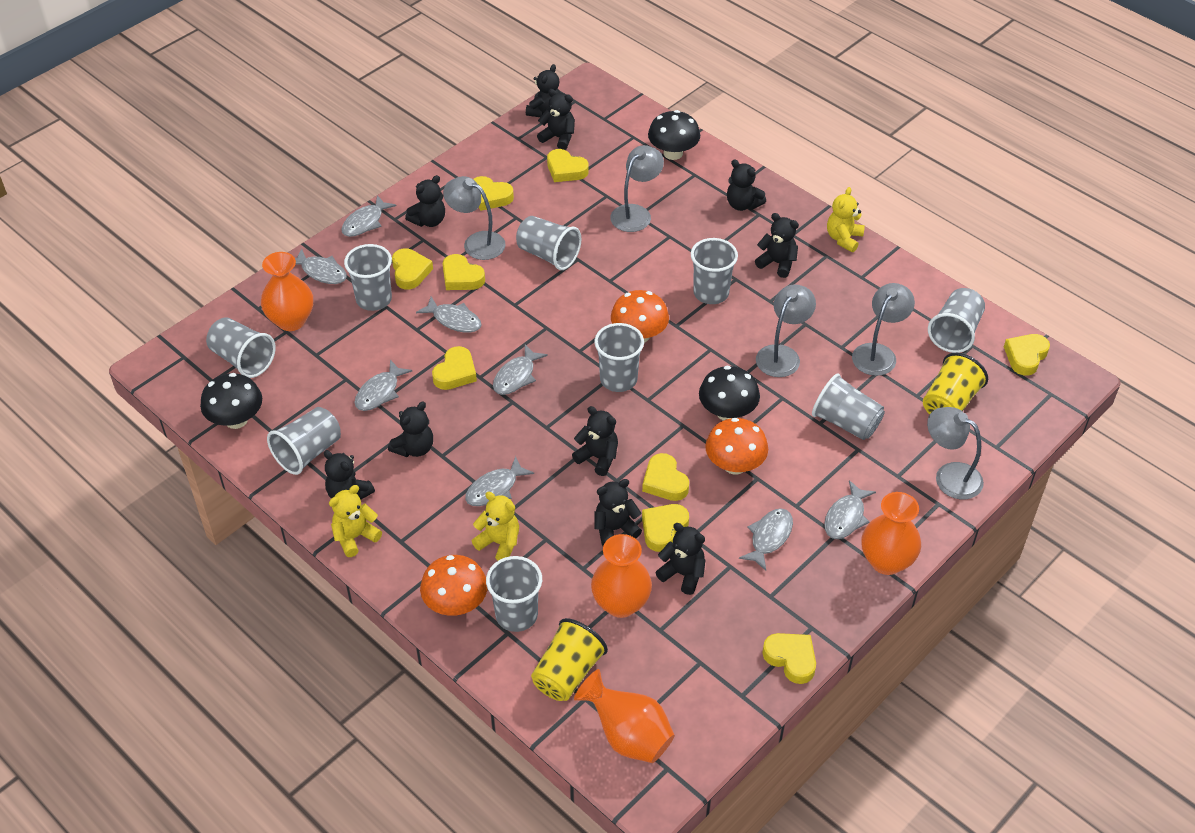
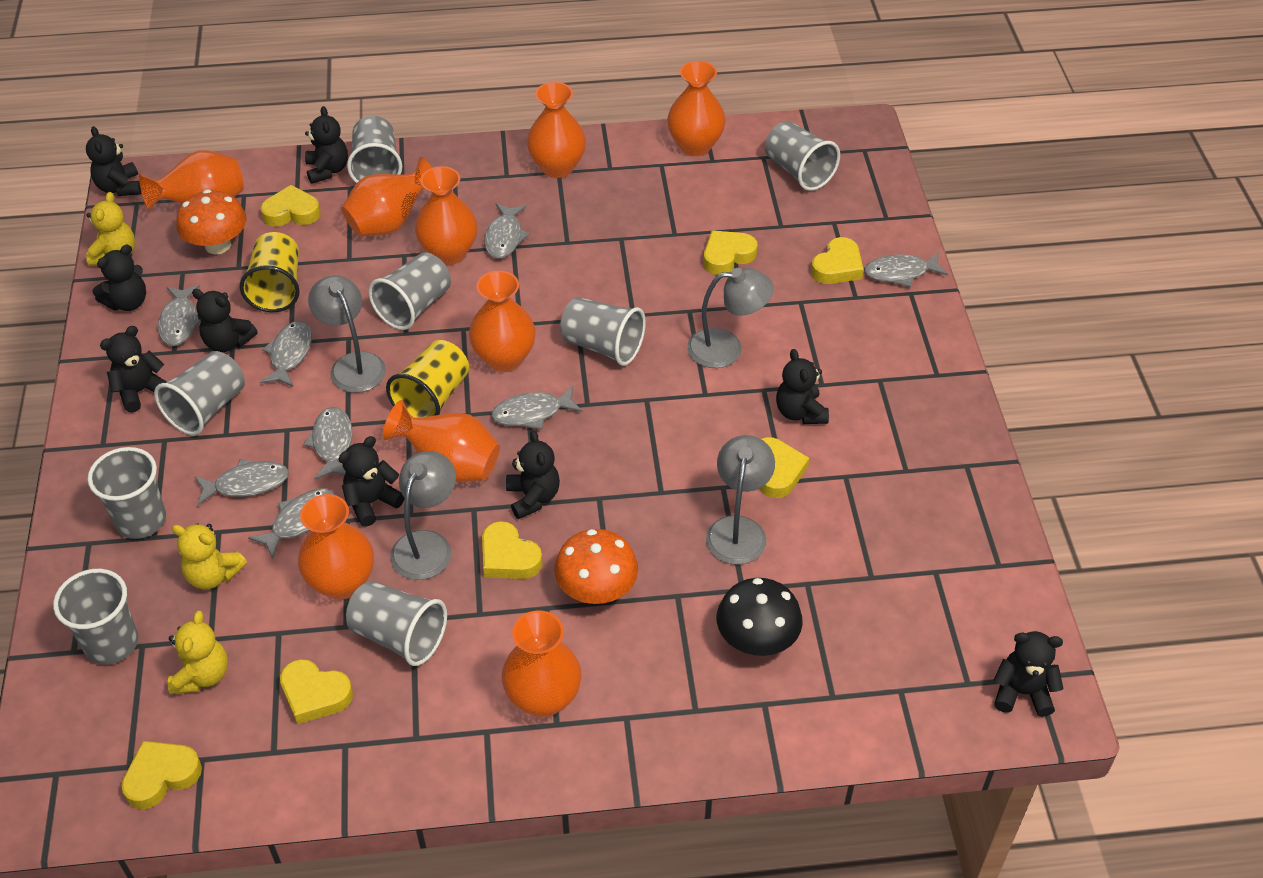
black mushroom: [200,373,262,429] [648,110,700,160] [699,366,760,421] = 3 -> [717,578,803,656] = 1
black teddy bear: [324,450,375,500] [388,401,433,457] [405,175,445,227] [526,64,560,117] [537,89,575,150] [572,406,618,476] [594,479,642,546] [655,523,706,595] [727,159,766,211] [755,213,799,278] = 10 -> [86,126,142,196] [93,245,146,311] [100,326,167,413] [192,289,258,352] [305,106,348,184] [338,436,405,527] [506,430,560,519] [776,349,829,424] [994,631,1064,717] = 9
grey cup: [206,317,276,378] [267,407,341,475] [344,244,392,311] [486,556,542,632] [516,216,581,270] [594,323,644,392] [691,238,738,304] [812,374,885,440] [928,288,985,353] = 9 -> [53,569,138,665] [88,447,166,539] [154,351,245,435] [346,581,447,666] [347,116,402,183] [368,252,451,330] [560,297,646,366] [765,121,840,191] = 8
grey lamp: [443,176,506,260] [610,145,664,232] [756,284,816,377] [852,283,915,376] [927,407,984,499] = 5 -> [308,275,386,393] [390,451,456,580] [687,268,774,368] [706,435,775,565] = 4
orange mushroom: [420,555,487,616] [611,290,669,343] [705,418,768,475] = 3 -> [176,189,247,254] [554,529,638,604] = 2
orange vase: [261,252,313,331] [574,669,675,763] [591,534,652,618] [861,492,921,575] = 4 -> [139,150,243,211] [298,494,374,600] [342,157,432,236] [383,400,500,482] [415,166,478,265] [469,271,536,372] [502,610,581,717] [527,82,586,178] [667,61,726,156] = 9
yellow heart: [392,248,433,289] [432,346,477,390] [442,254,485,290] [473,176,514,211] [547,149,589,182] [642,453,689,501] [642,504,689,552] [762,633,816,684] [1004,334,1050,376] = 9 -> [121,741,202,809] [260,185,321,227] [280,659,353,724] [482,521,543,579] [703,230,758,275] [760,437,809,498] [811,237,864,284] = 7

